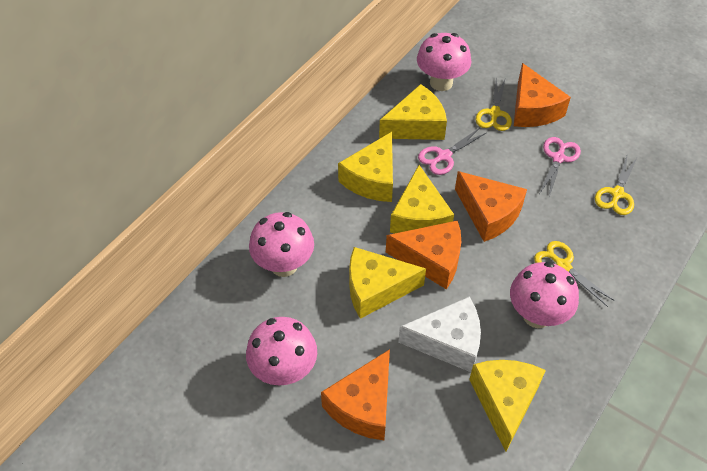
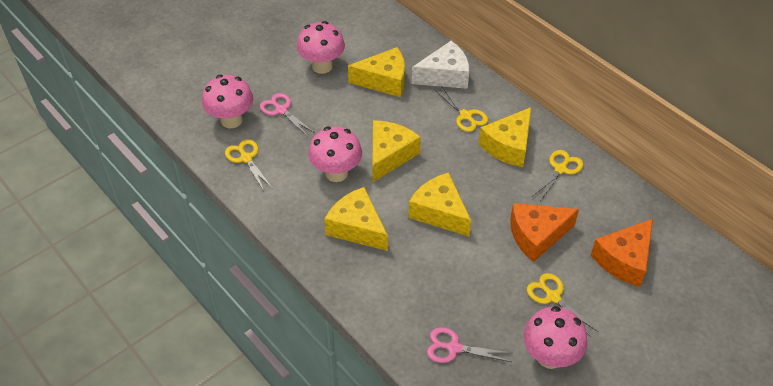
orange cheese: [321,349,390,440] [386,220,461,289] [455,171,527,242] [514,63,571,127] = 4 -> [510,203,579,262] [591,219,653,287] = 2
yellow scissors: [476,78,512,131] [534,241,615,307] [595,156,637,215] = 3 -> [225,139,273,191] [435,87,488,132] [527,273,598,337] [533,150,583,201] = 4

